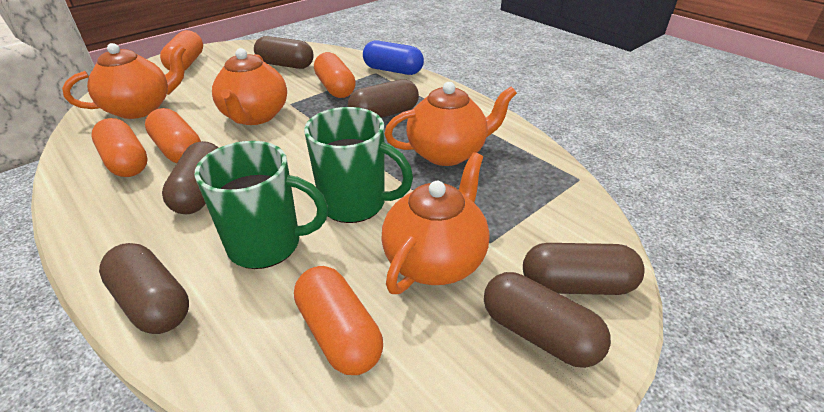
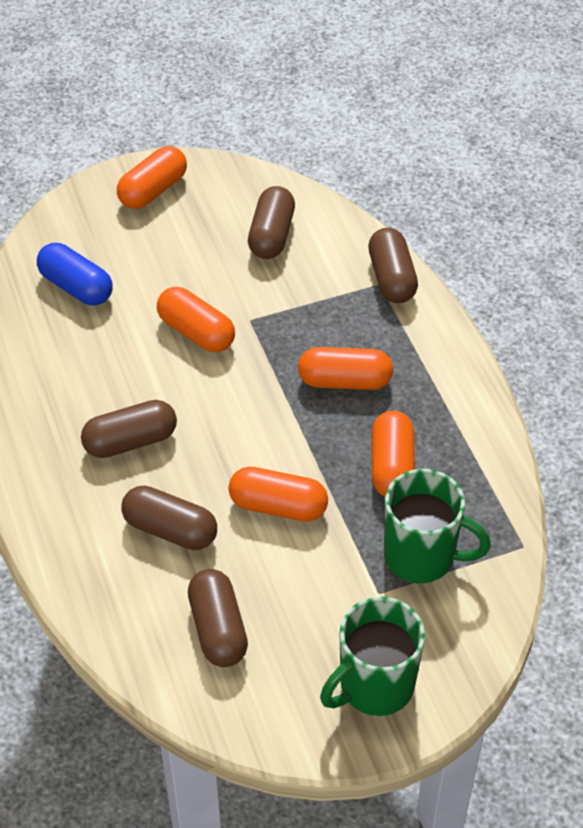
brown capsule: [99,243,189,334] [162,141,218,214] [254,36,314,69] [348,79,419,118] [484,272,611,368] [523,243,645,295] = 6 -> [81,400,177,458] [121,485,217,550] [188,569,248,667] [248,186,295,259] [368,228,418,303] = 5
orange teapot: [62,43,186,119] [212,48,287,125] [381,152,490,294] [384,82,517,166] = 4 -> none = 0

